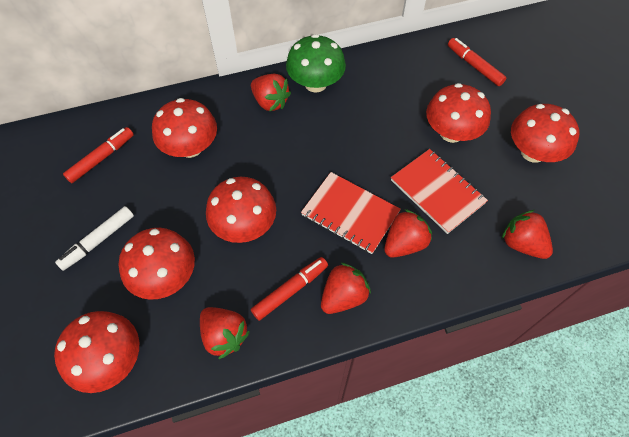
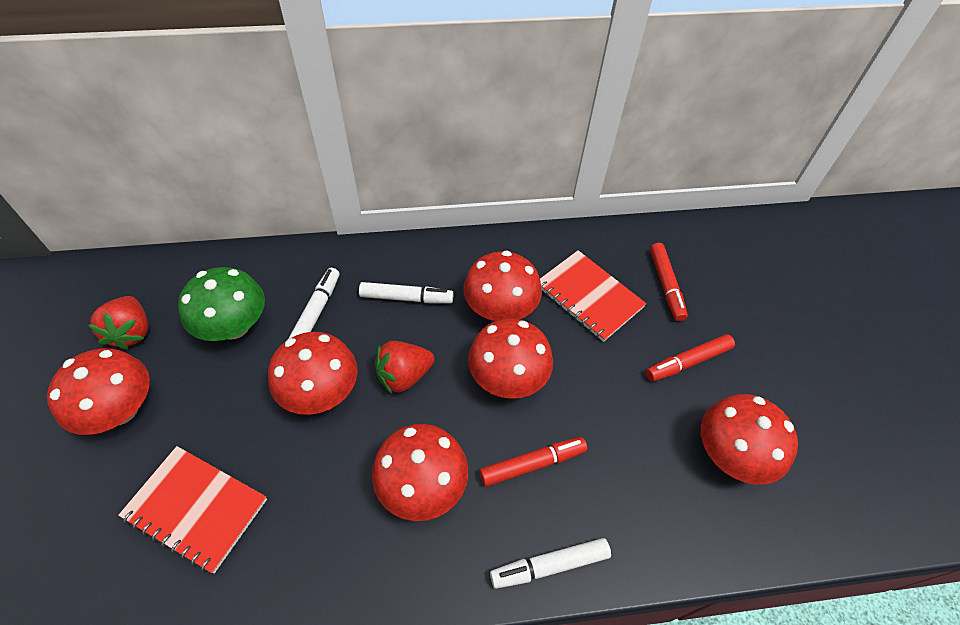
red strawberry: [200,307,250,359] [251,74,291,112] [321,262,371,314] [384,209,432,258] [502,210,553,259] = 5 -> [88,296,148,350] [375,341,434,394] = 2
white marker: [55,206,134,271] = 1 -> [288,268,340,339] [359,282,454,303] [490,538,611,589] = 3

